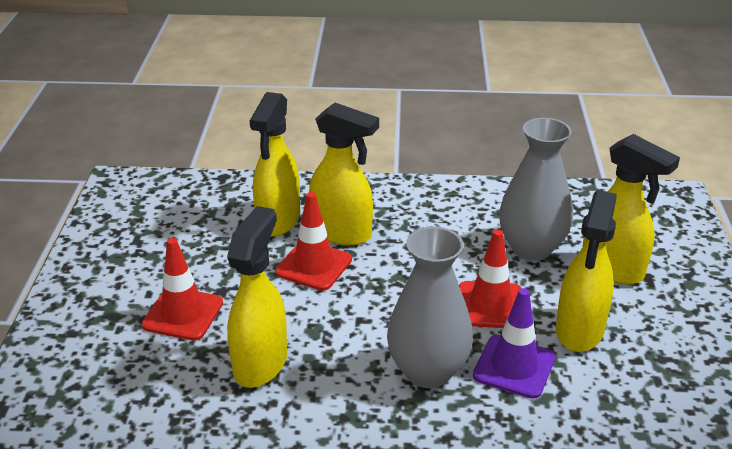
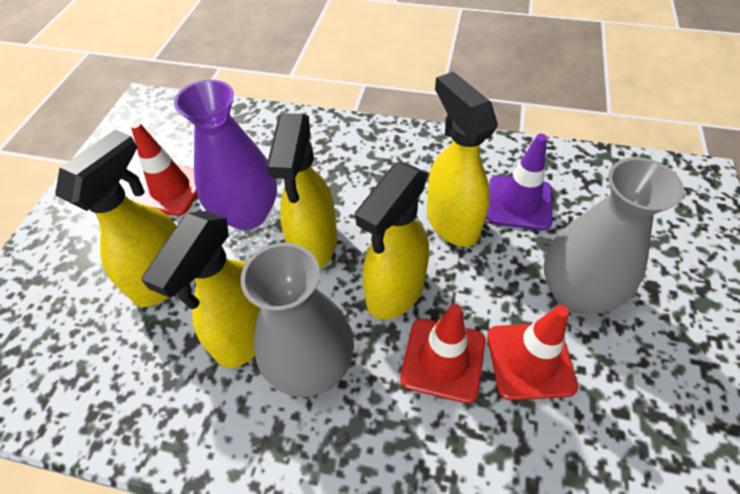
purple vase: none = 0 -> [174,80,277,230] = 1

